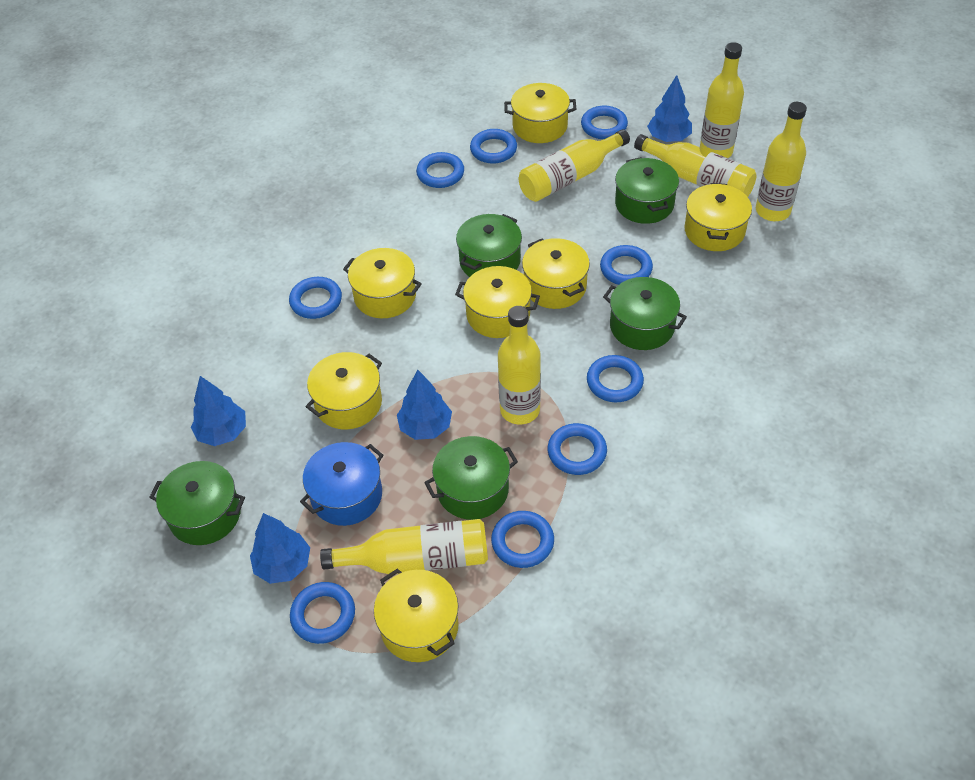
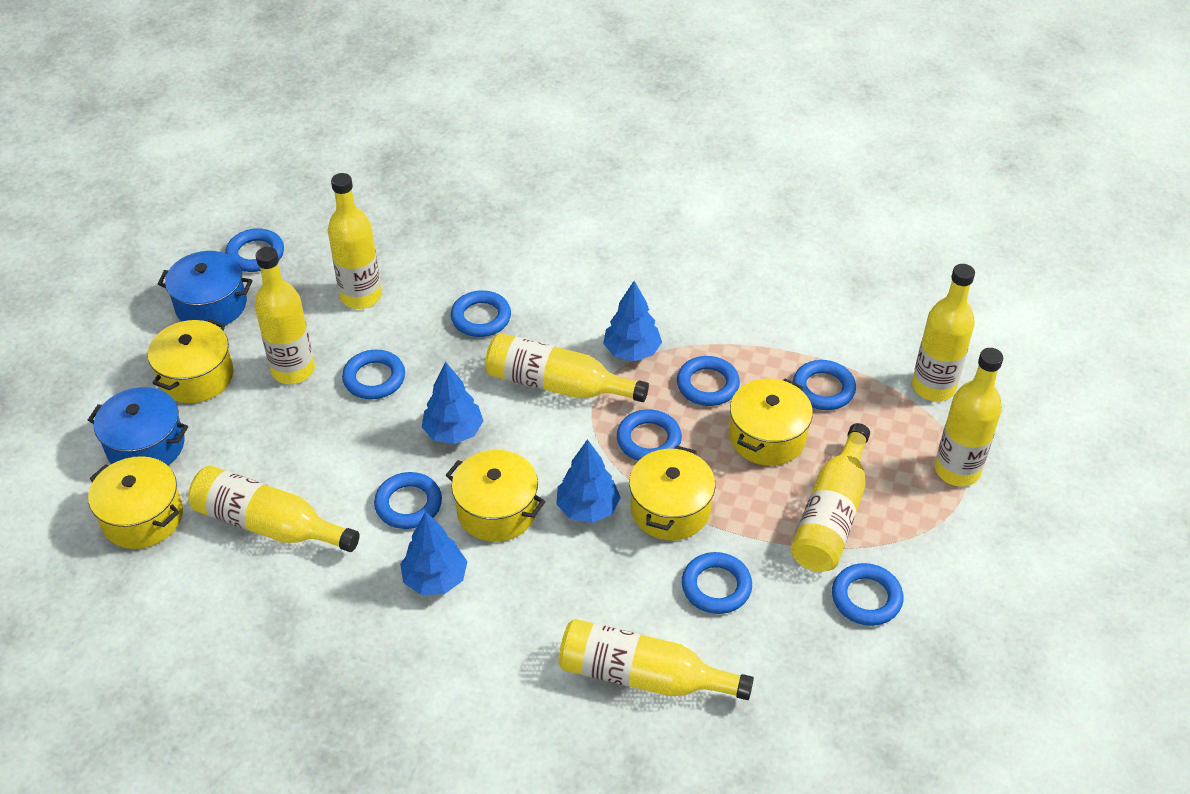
blue pot: [300,442,384,526] = 1 -> [88,387,188,465] [157,251,252,325] = 2
green pot: [149,461,245,545] [424,436,518,520] [456,214,522,277] [603,277,687,350] [615,157,679,224] = 5 -> none = 0
yellow bottle: [320,519,488,574] [498,306,541,424] [519,129,630,202] [634,134,757,197] [700,42,744,158] [756,102,807,221] = 6 -> [188,466,360,552] [255,247,315,384] [328,173,382,309] [485,333,649,402] [559,619,754,700] [791,423,870,572] [912,264,975,401] [935,348,1003,486] = 8
yellow pot: [306,352,382,429] [343,248,422,318] [374,568,459,662] [455,266,540,338] [504,83,577,143] [522,238,590,309] [684,183,752,251] = 7 -> [88,456,183,549] [148,319,234,403] [446,450,545,542] [629,446,715,540] [729,378,813,466] = 5

